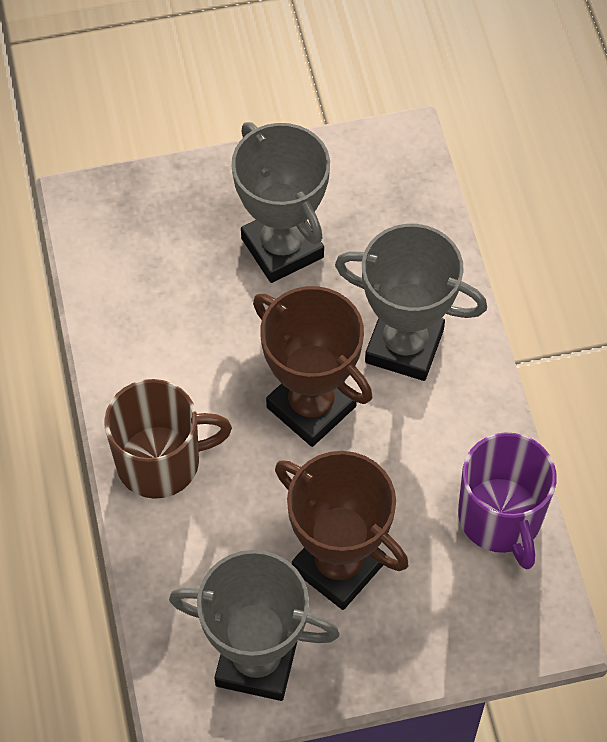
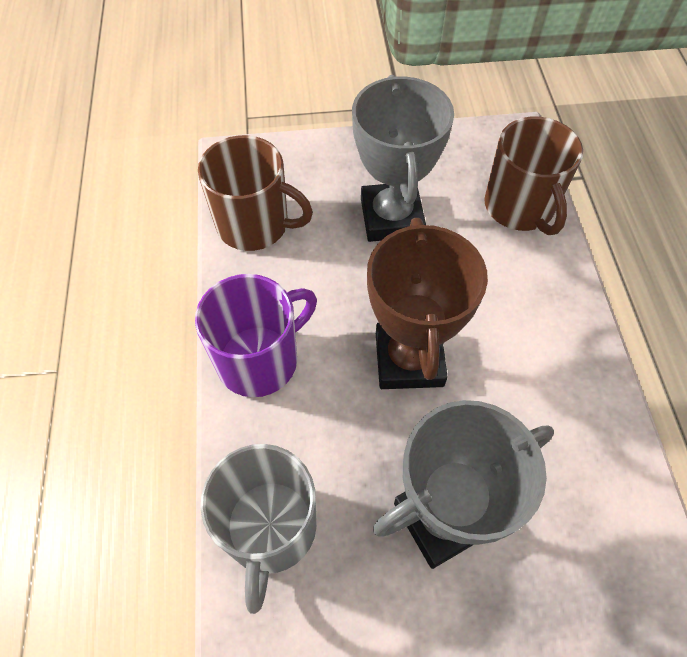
brown mug: [104,379,232,499] = 1 -> [198,135,313,251] [484,116,583,235] = 2
brown trophy: [253,286,372,447] [275,451,409,610] = 2 -> [367,218,488,389] = 1
grey mug: none = 0 -> [201,444,317,614] = 1
grey trophy: [169,550,340,701] [232,122,330,283] [335,224,487,381] = 3 -> [352,75,454,242] [373,400,554,569] = 2

